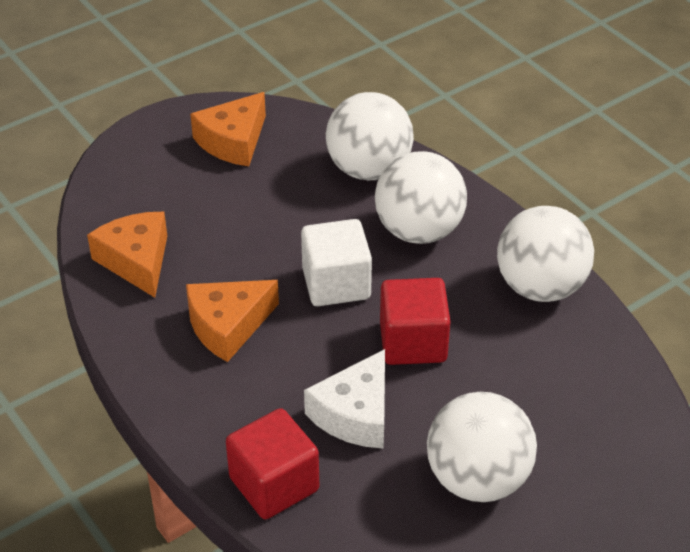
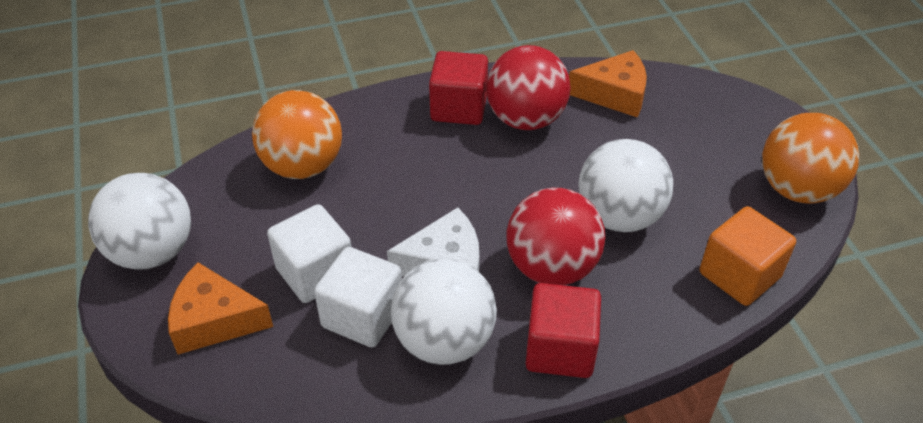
orange ball: none = 0 -> [252,90,342,179] [762,113,859,204] = 2
orange cheese: [87,212,167,298] [186,280,279,362] [190,92,266,166] = 3 -> [168,262,273,354] [569,50,647,117] = 2
orange cube: none = 0 -> [700,206,796,306] = 1
red ball: none = 0 -> [486,45,571,130] [507,188,605,285] = 2
white ball: [326,92,414,180] [375,151,467,244] [427,392,537,502] [497,206,594,302] = 4 -> [88,173,191,270] [391,258,497,365] [578,139,673,232] = 3
white cube: [301,219,372,306] = 1 -> [267,204,351,303] [314,247,402,348] = 2

